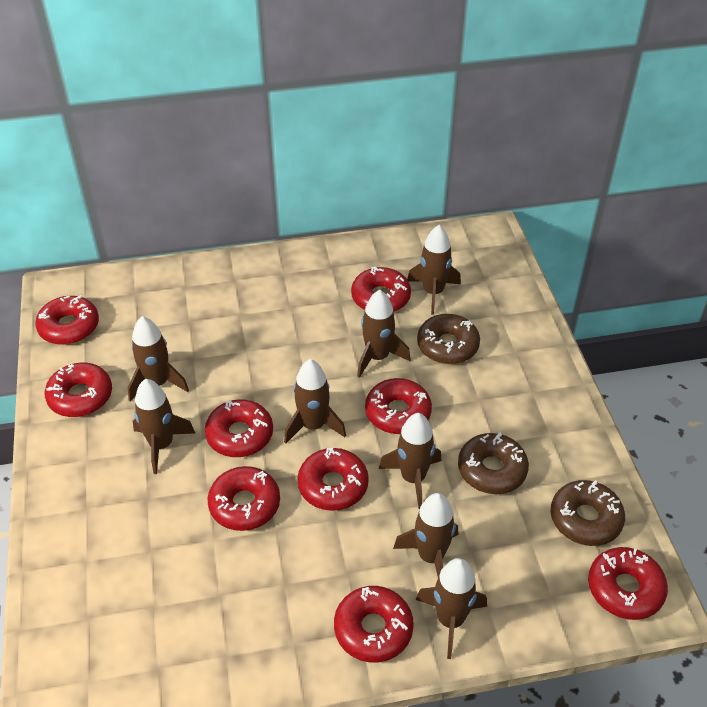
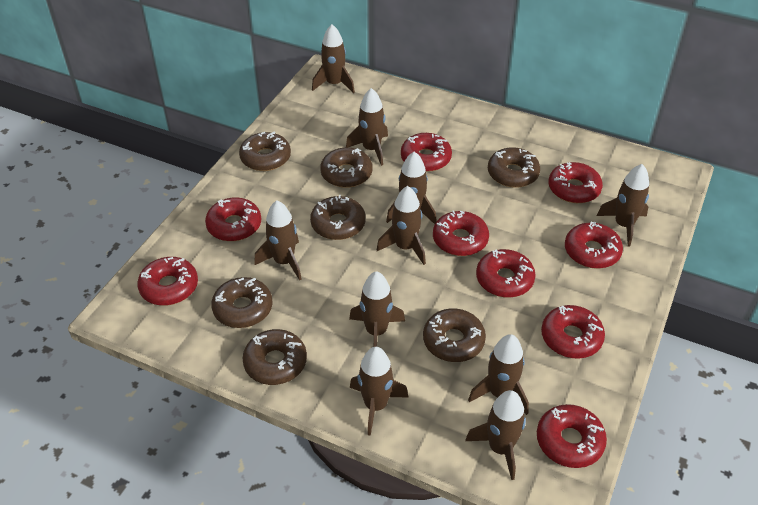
brown donut: [417,314,480,364] [458,433,529,494] [551,480,625,546] = 3 -> [211,277,273,328] [239,131,291,171] [242,329,307,385] [310,195,366,240] [320,147,373,188] [423,309,486,362] [488,147,540,188] = 7
brown rocket: [128,316,189,402] [133,379,195,474] [284,359,346,444] [357,290,411,378] [379,413,441,509] [393,493,458,577] [407,225,461,314] [416,558,487,659] = 8 -> [254,200,302,281] [312,24,355,93] [346,88,388,166] [349,271,405,347] [350,347,408,435] [377,186,426,265] [386,152,437,224] [465,390,526,480] [468,334,529,415] [597,164,649,246] = 10

